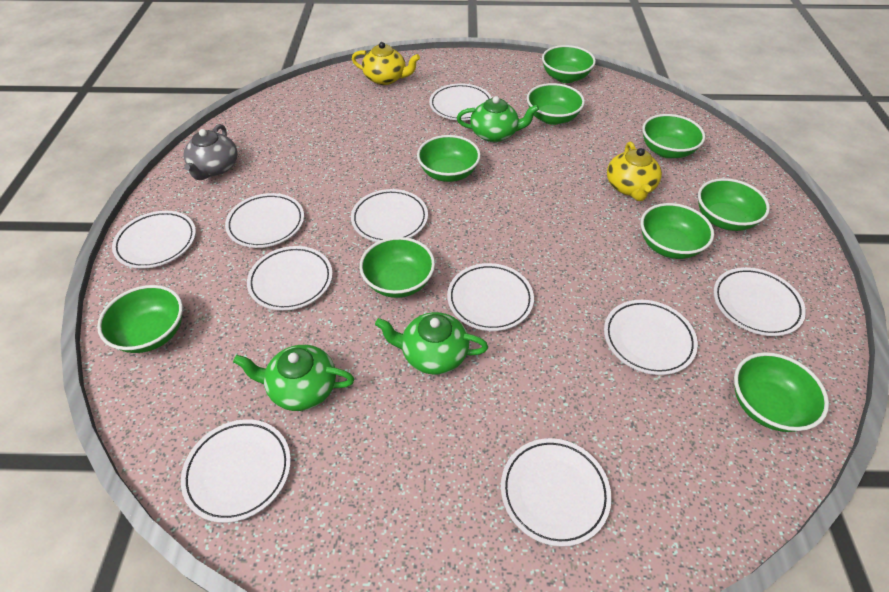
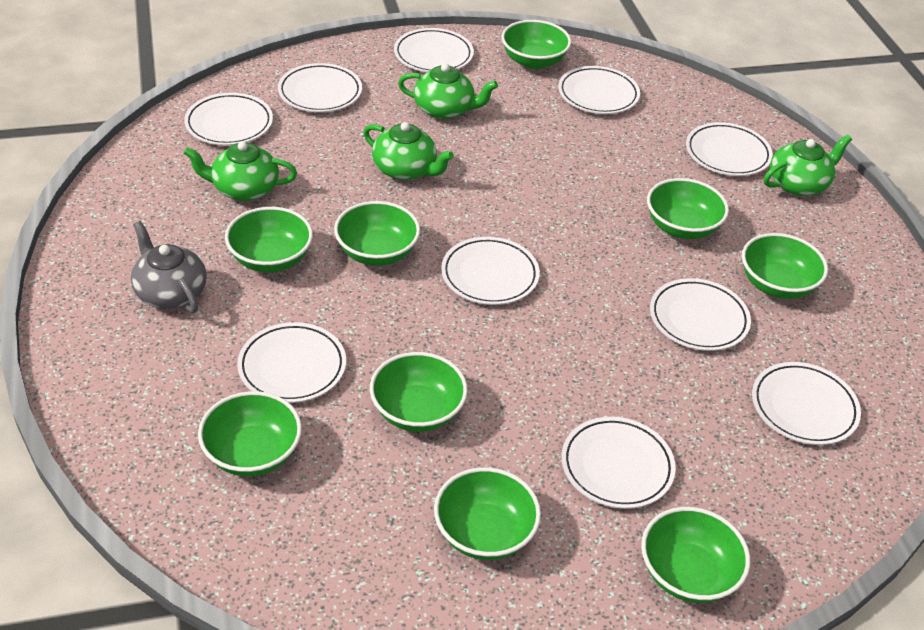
green teapot: [233,345,354,411] [375,312,488,375] [457,96,539,142] = 3 -> [184,141,297,201] [363,122,454,180] [398,63,498,119] [764,135,852,196] = 4
yellow teapot: [352,42,420,85] [607,142,662,201] = 2 -> none = 0

